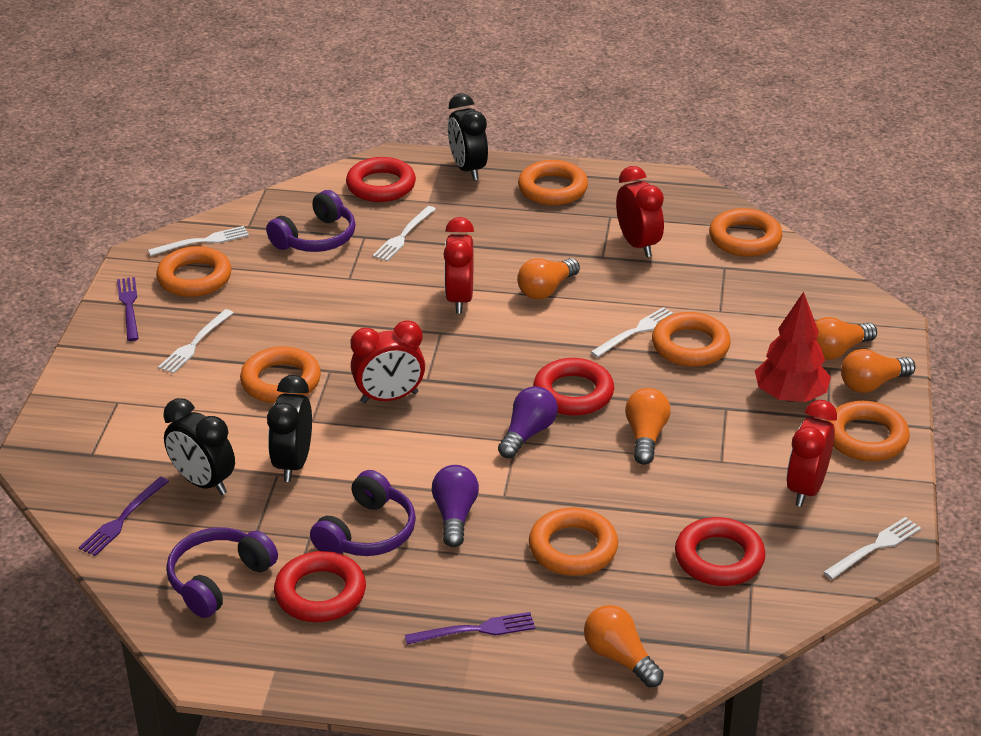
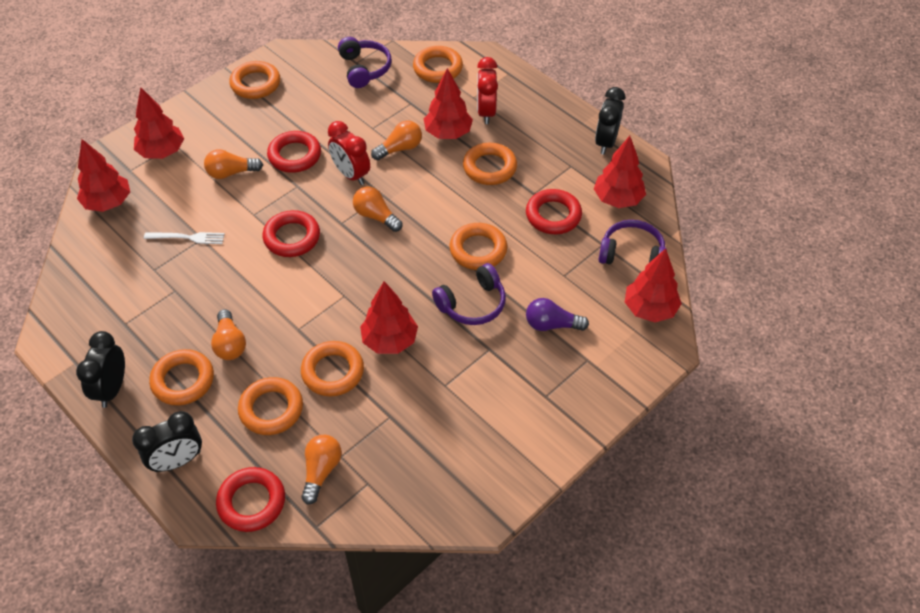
purple fork: [79,477,169,556] [117,277,139,341] [405,612,535,645] = 3 -> none = 0
purple light bulb: [431,465,479,547] [498,386,558,458] = 2 -> [526,298,589,331] = 1
red clock: [351,320,425,403] [443,217,474,313] [616,166,664,257] [786,400,837,507] = 4 -> [328,121,370,185] [477,57,498,124] = 2
red tree: [755,292,831,402] = 1 -> [77,139,130,212] [134,87,184,159] [360,281,418,354] [424,68,473,139] [594,136,646,208] [625,248,682,322] = 6
white fork: [148,226,249,256] [158,309,233,374] [372,206,436,261] [591,307,673,358] [823,517,921,579] = 5 -> [144,232,225,244] = 1

